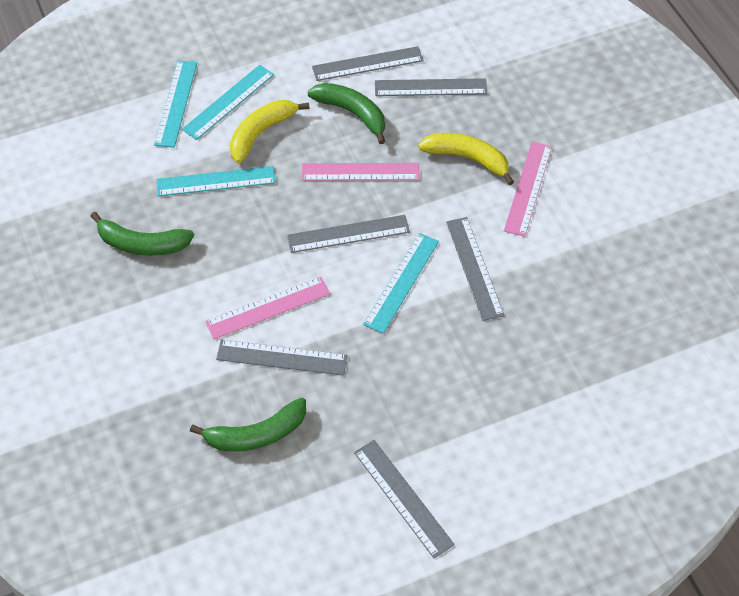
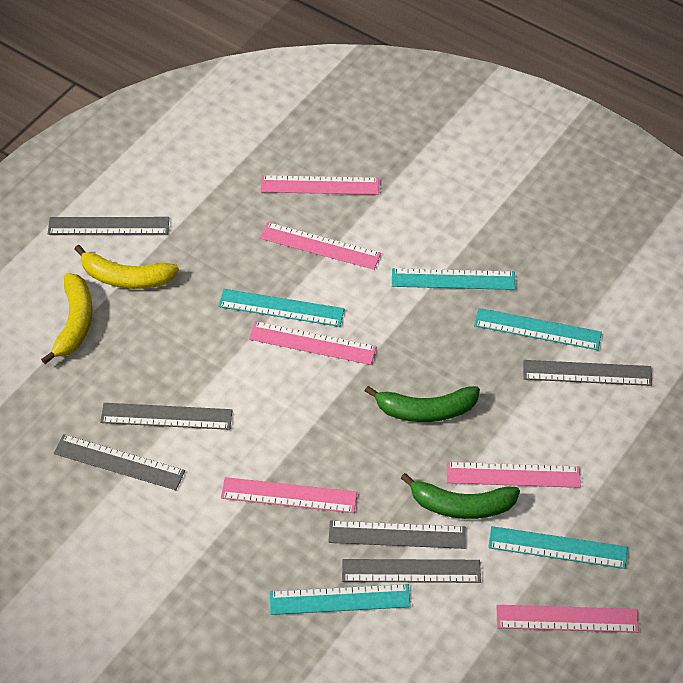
green banana: [91,212,194,256] [190,398,306,452] [308,83,385,144] = 3 -> [365,386,480,422] [401,473,520,519] = 2
pink ruler: [205,277,330,339] [301,163,419,181] [504,142,552,237] = 3 -> [221,477,357,513] [249,321,377,365] [260,175,379,195] [260,222,381,270] [447,462,581,488] [497,605,639,633] = 6
turquoise ruler: [154,61,197,148] [156,166,276,197] [182,65,274,140] [363,233,439,334] = 4 -> [218,289,344,327] [270,584,411,615] [392,268,515,290] [474,308,602,350] [488,526,628,569] = 5

